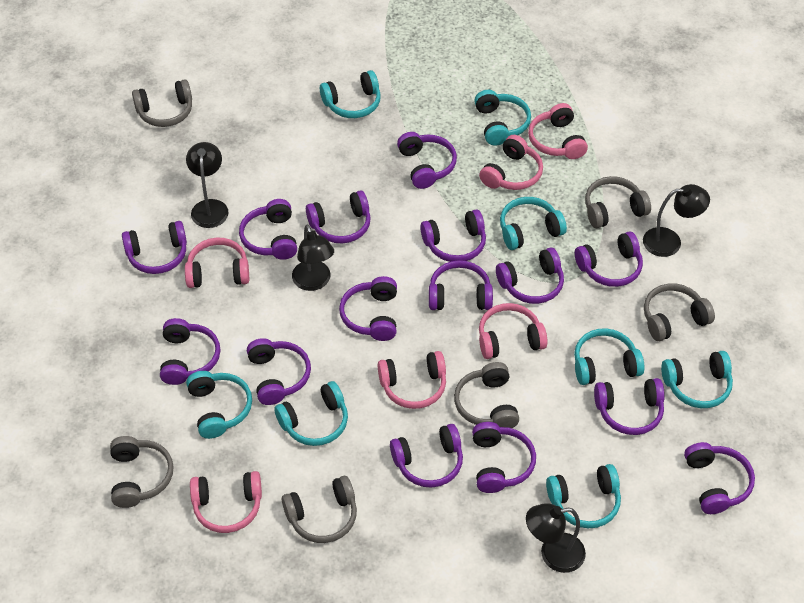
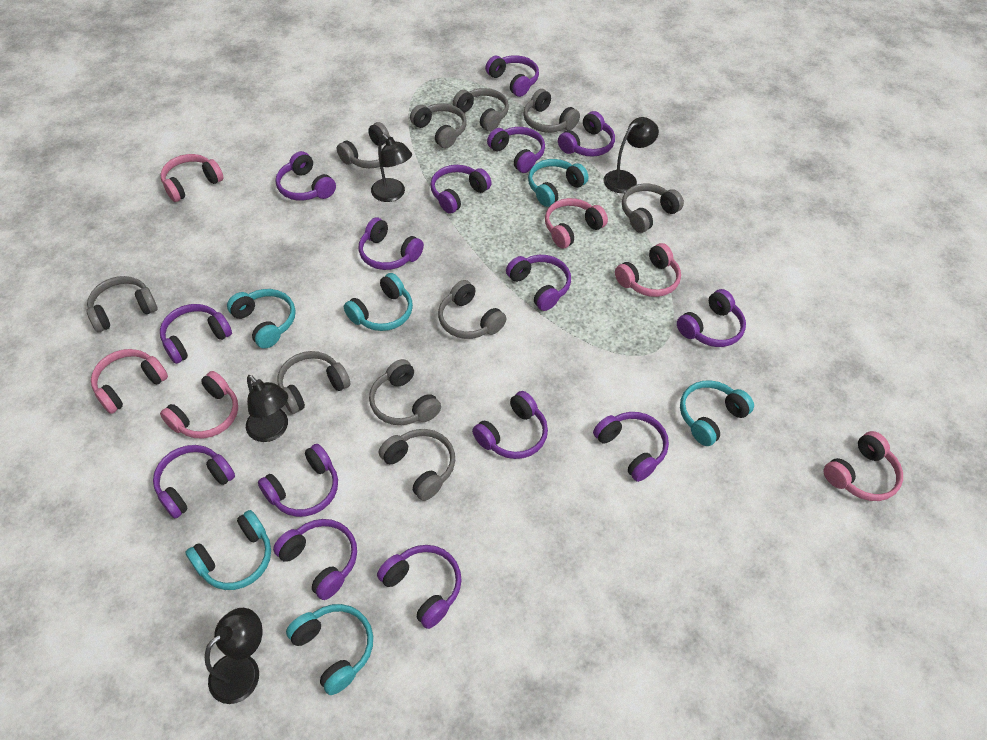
grey headphones: [110,436,173,508] [132,79,192,127] [282,476,357,543] [454,362,519,428] [585,176,651,228] [644,283,715,341] = 6 -> [86,276,158,332] [277,351,351,414] [337,122,391,168] [369,359,441,425] [379,429,455,501] [410,104,467,148] [438,280,506,339] [453,88,509,132] [523,89,580,133] [622,184,684,233] = 10
turquoise headphones: [186,371,252,439] [274,381,348,446] [320,70,381,118] [474,90,531,146] [500,197,567,250] [546,464,621,528] [574,328,645,385] [661,351,733,408] = 8 -> [185,510,271,590] [227,289,295,349] [286,604,373,695] [344,273,413,331] [528,159,589,207] [680,381,754,446] = 6

